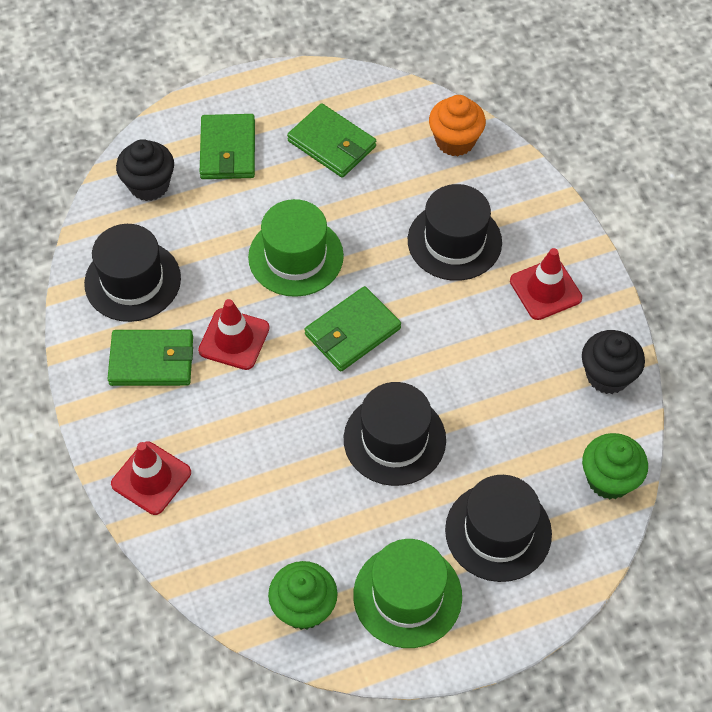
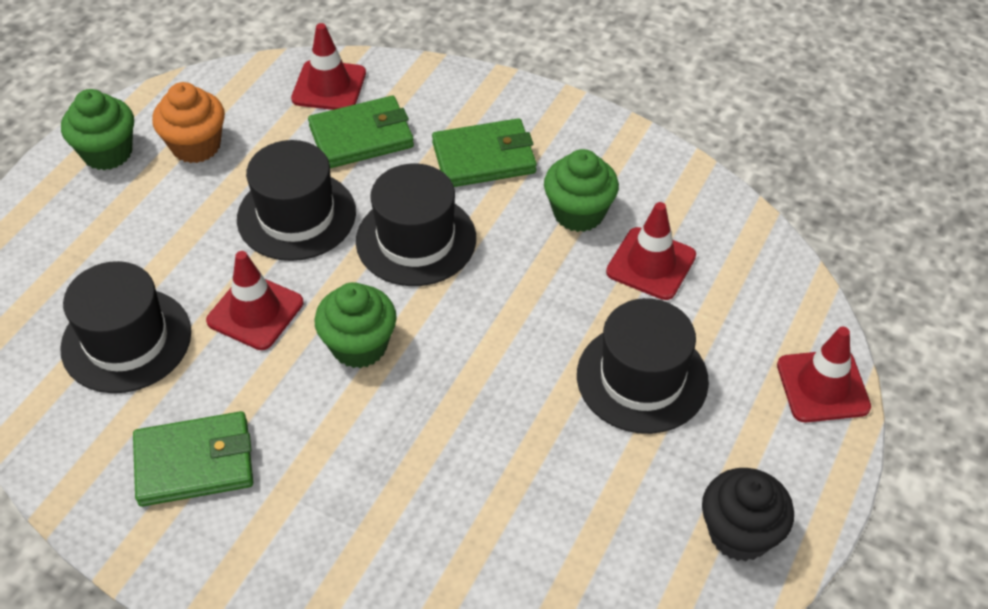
black cupcake: [116,139,174,201] [582,330,645,394] = 2 -> [702,468,794,561] = 1
green cupcake: [268,561,338,630] [582,433,648,499] = 2 -> [61,89,134,170] [314,282,397,368] [544,149,619,232] = 3
green hat: [248,199,344,297] [353,539,462,648] = 2 -> none = 0
green wallet: [107,330,193,386] [200,114,255,179] [287,103,376,178] [304,286,401,372] = 4 -> [133,411,253,507] [308,96,414,168] [432,118,537,187] = 3
red traffic cone: [111,442,191,515] [198,299,270,370] [510,248,582,320] = 3 -> [206,251,303,350] [291,23,366,110] [606,202,696,300] [777,327,871,423] = 4

